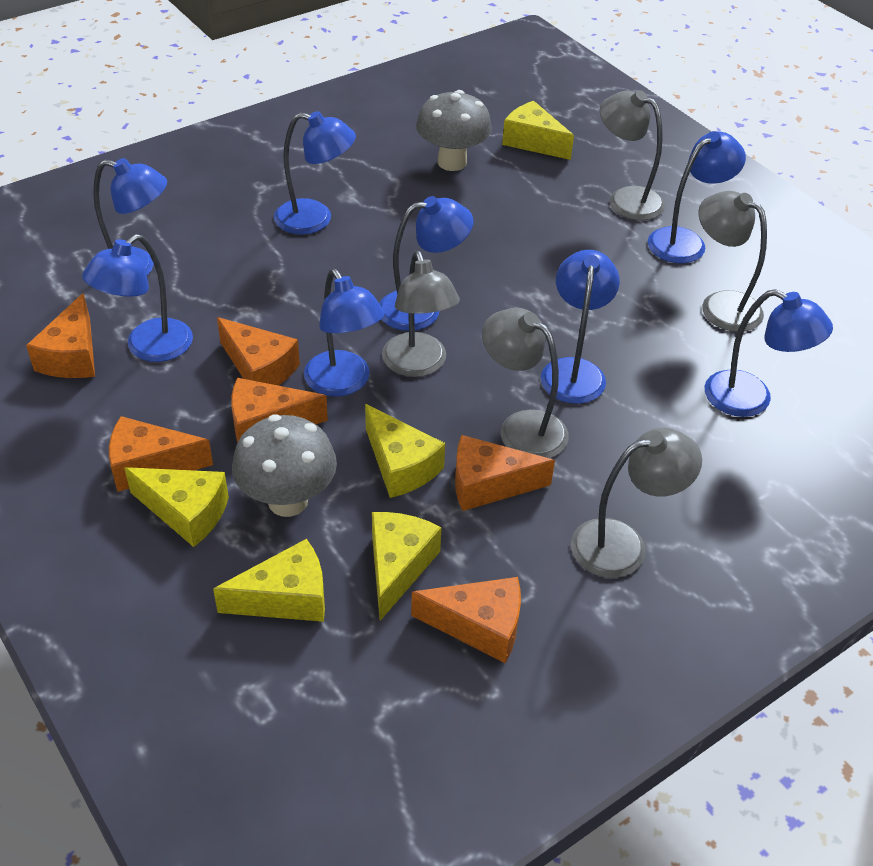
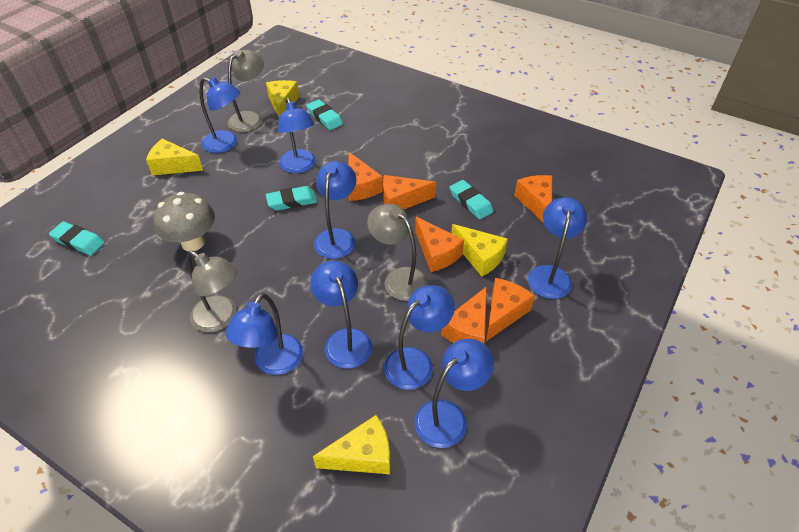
grey lamp: [382,251,460,377] [482,308,569,458] [571,428,702,578] [600,90,665,220] [698,191,767,332] = 5 -> [187,251,238,332] [228,50,264,132] [367,204,428,301] = 3
grey mushroom: [232,415,337,517] [416,90,492,171] = 2 -> [153,192,215,251] = 1
turquoise eraser: none = 0 -> [49,222,105,256] [266,186,317,211] [306,99,343,130] [450,180,493,219] = 4
yellow cheese: [124,467,229,547] [213,539,325,622] [365,404,445,498] [372,512,442,621] [502,101,574,160] = 5 -> [146,139,203,175] [266,80,299,117] [313,415,390,474] [451,224,508,276] = 4

